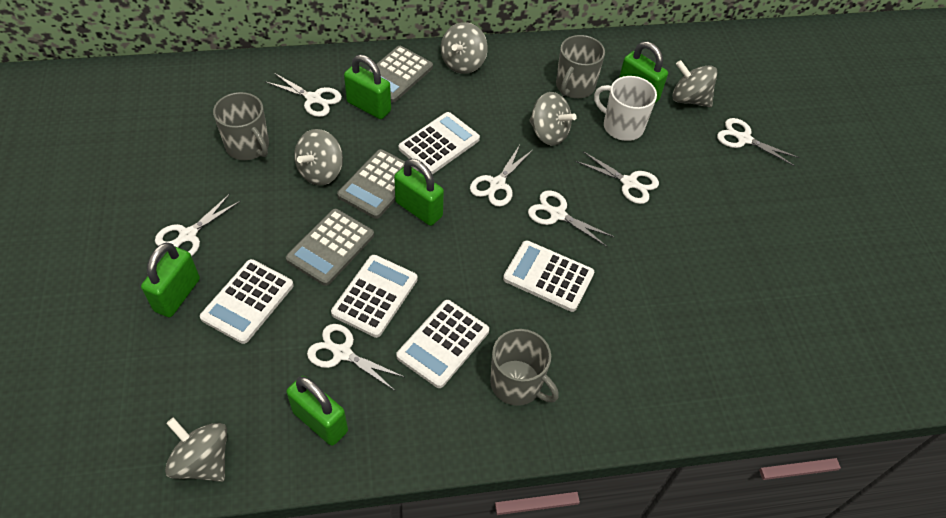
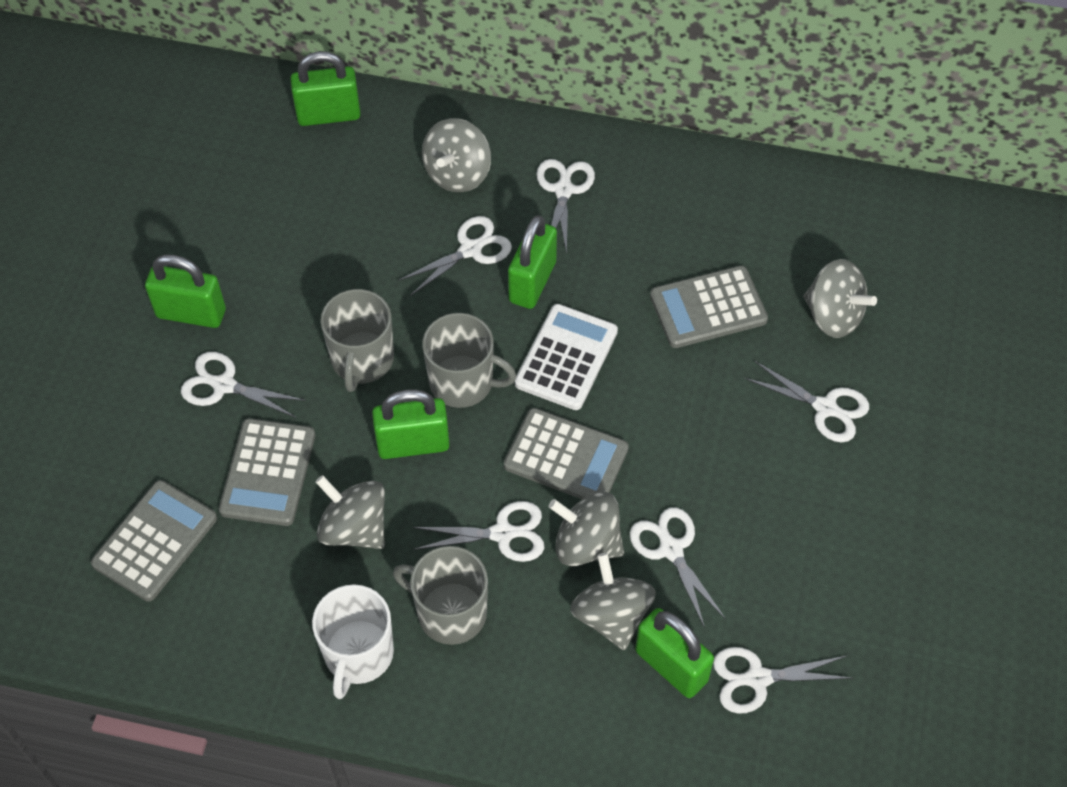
grey calculator: [286,209,374,286] [337,149,418,219] [368,46,433,103] = 3 -> [91,480,217,602] [219,418,315,526] [504,408,629,499] [650,266,768,348] = 4
white calculator: [200,259,294,344] [331,255,417,338] [396,300,489,388] [399,112,480,174] [503,240,594,312] = 5 -> [515,304,618,410] = 1

